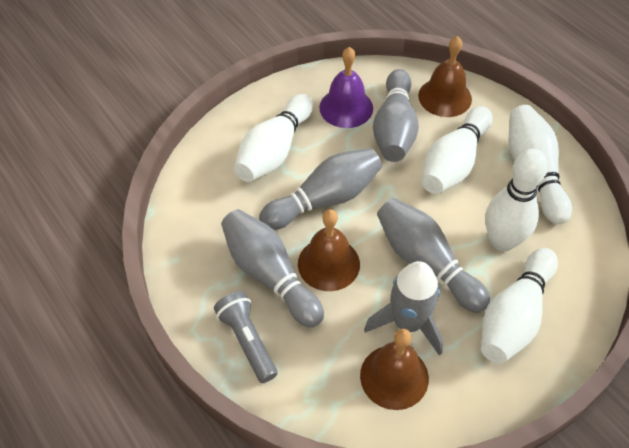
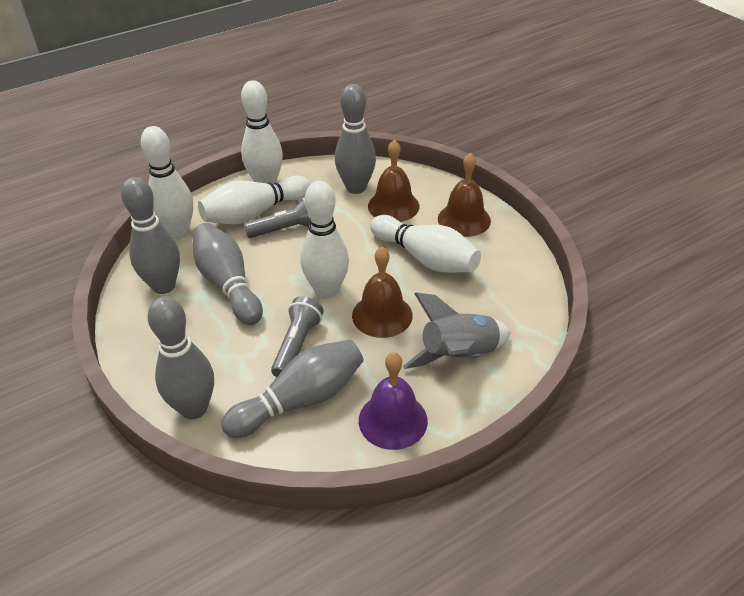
grey bowling pin: [221,209,324,328] [259,148,382,230] [373,69,419,162] [377,198,490,313] = 4 -> [121,177,180,294] [148,296,214,419] [193,223,263,325] [221,339,364,438] [335,84,376,194] = 5
grey flashlight: [214,291,277,383] = 1 -> [244,198,310,238] [271,296,324,377] = 2

